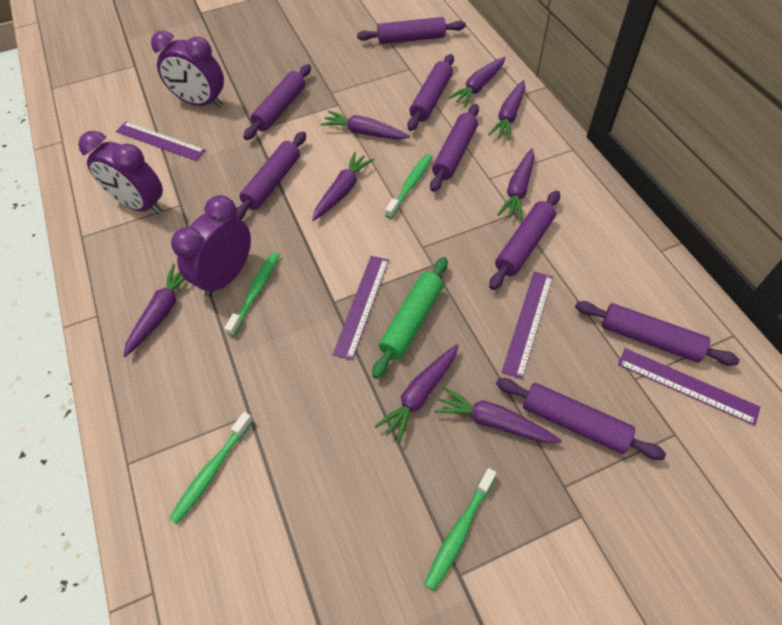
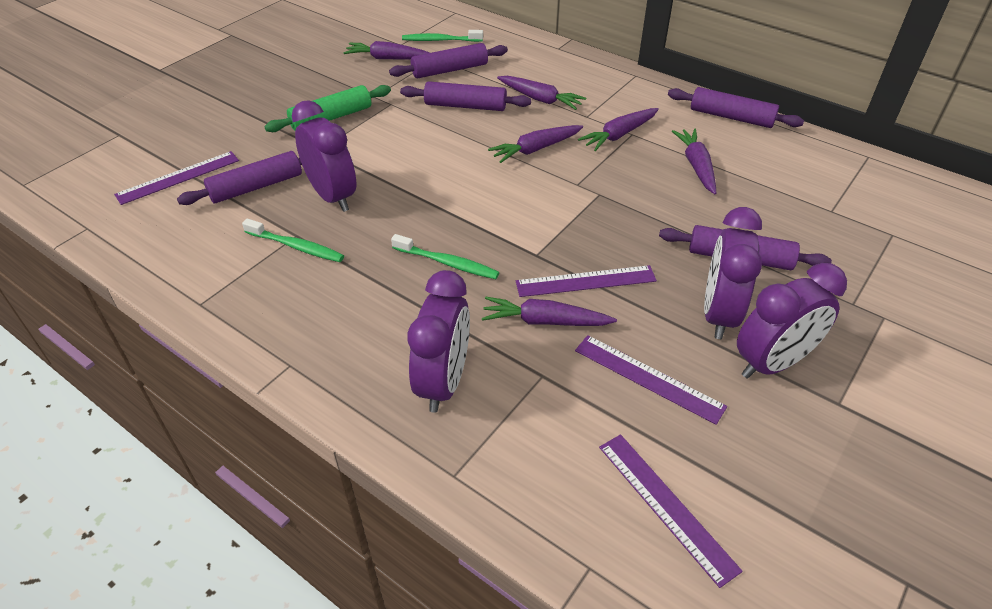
green toothbrush: [169,412,253,524] [224,252,279,336] [385,154,432,219] [424,468,496,591] = 4 -> [242,219,344,262] [391,234,499,279] [402,30,483,42] = 3
purple carrot: [123,264,185,357] [312,152,374,221] [321,111,410,140] [374,344,459,444] [434,386,562,443] [448,57,506,107] [488,80,526,140] [497,148,535,221] = 8 -> [343,41,429,60] [482,297,617,326] [488,125,583,163] [497,76,586,110] [578,108,659,151] [672,129,716,194] = 6
purple clock: [78,131,163,214] [151,30,224,108] [171,195,251,297] = 3 -> [292,100,356,212] [407,270,470,413] [704,207,762,339] [737,263,847,379] = 4
purple rolling pin: [236,132,306,220] [243,64,311,140] [357,17,466,44] [407,54,454,131] [430,104,479,192] [489,191,560,290] [496,378,666,460] [575,301,740,366] = 8 -> [177,151,302,205] [389,43,508,79] [400,81,531,111] [659,225,832,270] [668,87,804,128] = 5

